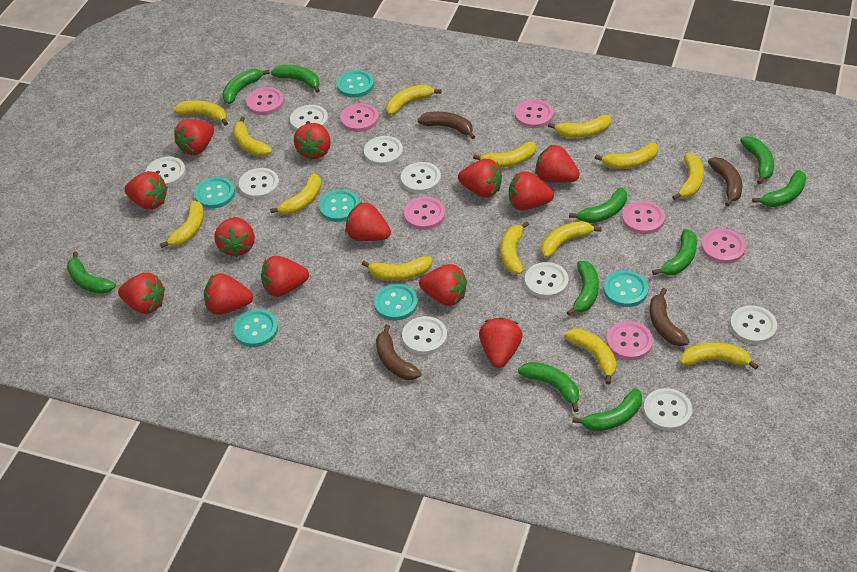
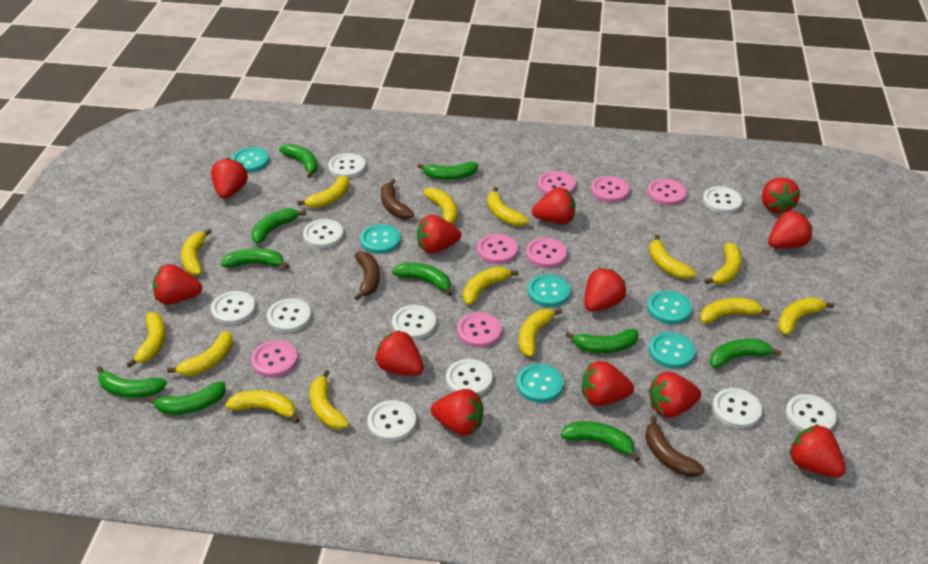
brown banana: [376,324,422,380] [418,111,475,139] [650,288,690,346] [708,157,742,206] = 4 -> [354,251,380,301] [381,179,414,219] [645,415,705,477] = 3
red strawberry: [118,273,165,314] [124,171,168,210] [174,119,214,155] [204,273,253,315] [215,217,255,257] [261,256,309,297] [294,123,331,160] [345,202,391,241] [419,264,467,306] [458,159,502,197] [479,318,523,368] [509,171,554,210] [535,145,580,183] = 13 -> [152,264,202,305] [211,158,248,199] [375,330,424,376] [417,215,461,253] [431,389,484,436] [532,187,575,224] [582,361,634,406] [584,268,626,312] [649,372,701,418] [762,177,800,214] [768,211,812,248] [789,424,846,478] = 12
white button: [146,157,186,187] [239,168,279,199] [290,105,328,131] [364,136,403,166] [401,162,441,193] [402,316,447,355] [525,262,569,298] [643,388,692,431] [730,305,777,344] = 9 -> [211,291,256,325] [267,298,311,333] [303,219,344,248] [328,153,366,178] [367,400,416,442] [392,305,436,340] [446,359,493,395] [703,186,742,214] [712,388,762,429] [786,394,836,432] = 10

